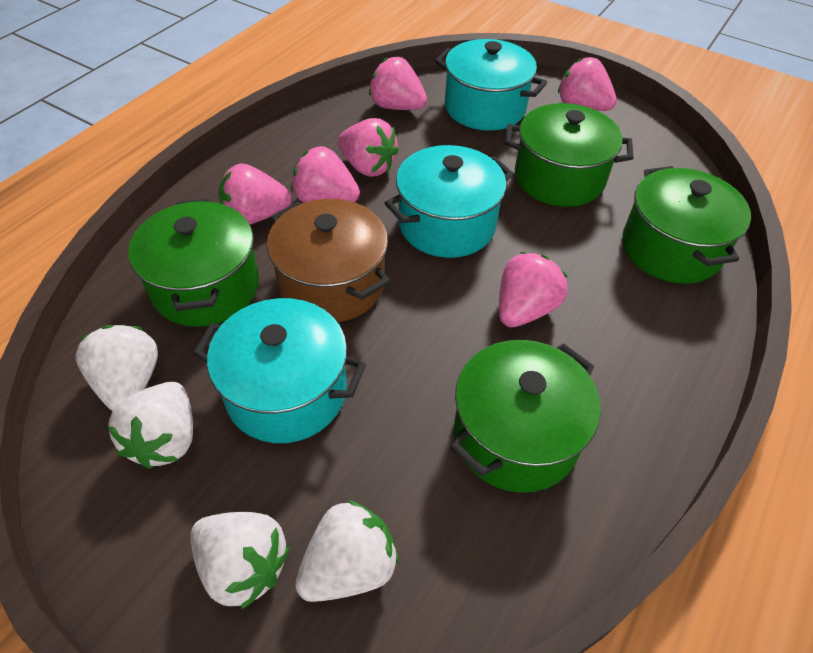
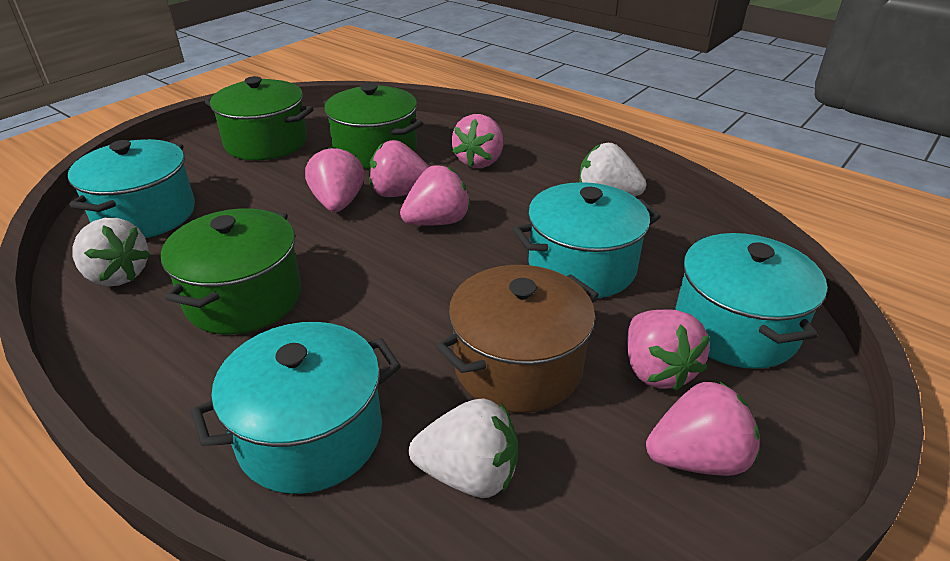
green pot: [128,198,259,327] [450,340,601,493] [505,103,633,207] [622,166,751,284] = 4 -> [161,209,301,334] [205,76,313,161] [323,83,423,169] = 3
turquoise pot: [193,298,366,443] [385,145,513,258] [435,39,547,131] = 3 -> [68,139,195,238] [191,322,401,494] [512,182,660,298] [675,232,827,369] = 4
white strawberry: [75,325,158,411] [108,382,193,469] [190,512,290,610] [295,500,399,602] = 4 -> [73,218,151,286] [409,398,518,498] [579,143,647,196] = 3

